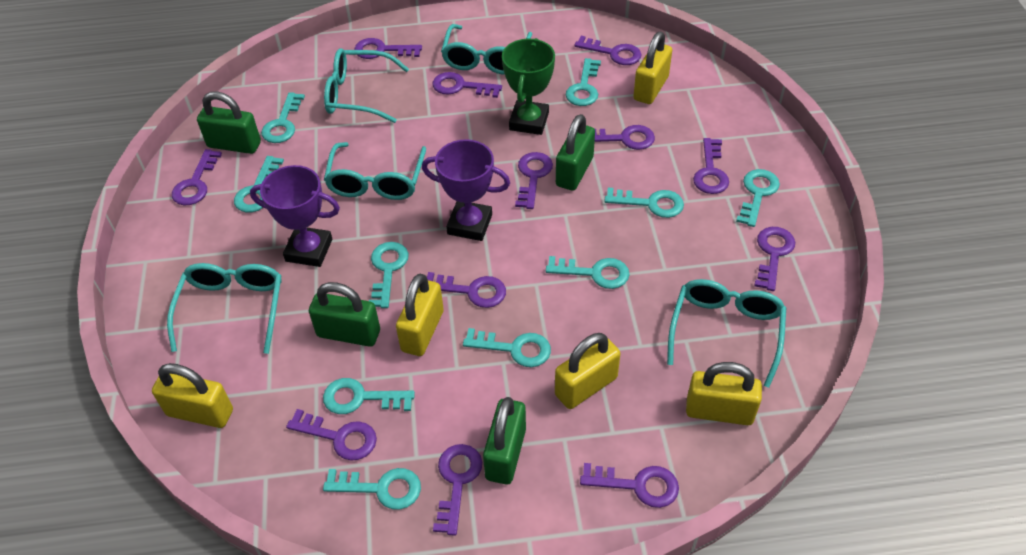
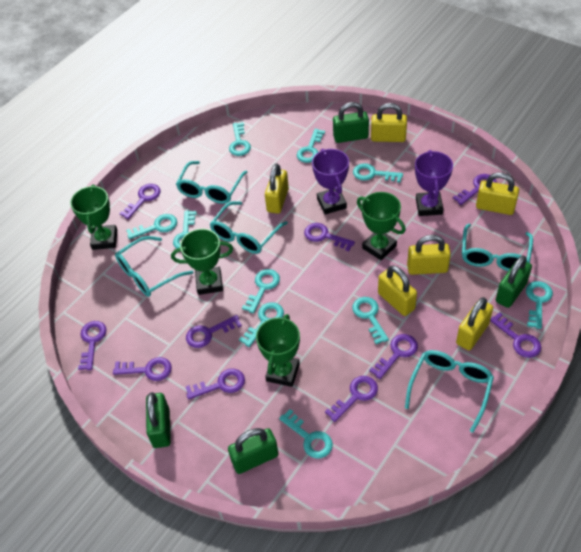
green trophy: [502,38,555,135] = 1 -> [70,185,117,250] [171,229,233,295] [256,314,300,387] [357,192,406,260] = 4
purple key: [172,149,222,205] [286,409,377,460] [354,38,422,59] [427,272,506,308] [432,72,502,98] [433,444,482,536] [515,152,553,209] [574,36,642,65] [580,463,679,508] [595,125,655,150] [693,138,729,194] [755,227,795,291] = 12 -> [78,321,106,370] [113,357,172,381] [119,184,161,219] [186,315,242,348] [186,369,245,400] [304,223,355,251] [325,376,378,422] [369,334,418,379] [453,174,497,205] [490,312,541,358] = 10
yellow padlock: [152,363,233,428] [396,274,444,356] [555,333,620,409] [633,32,672,104] [686,362,762,425] = 5 -> [265,163,289,214] [371,103,407,142] [378,265,417,316] [407,235,451,275] [456,297,493,350] [476,172,519,215] = 6

